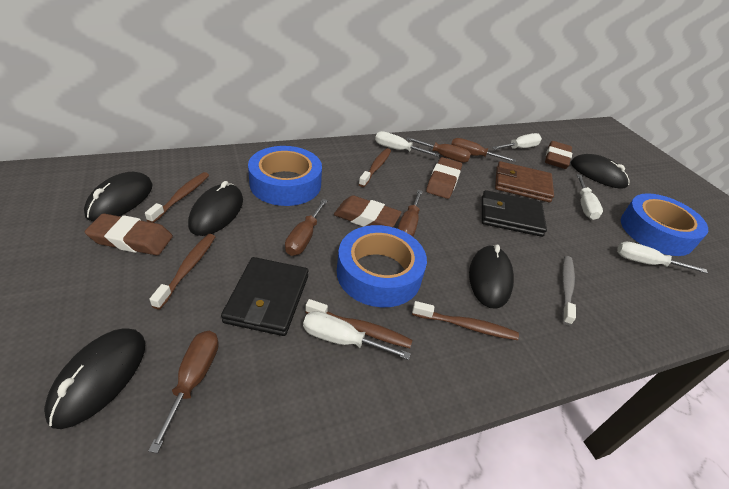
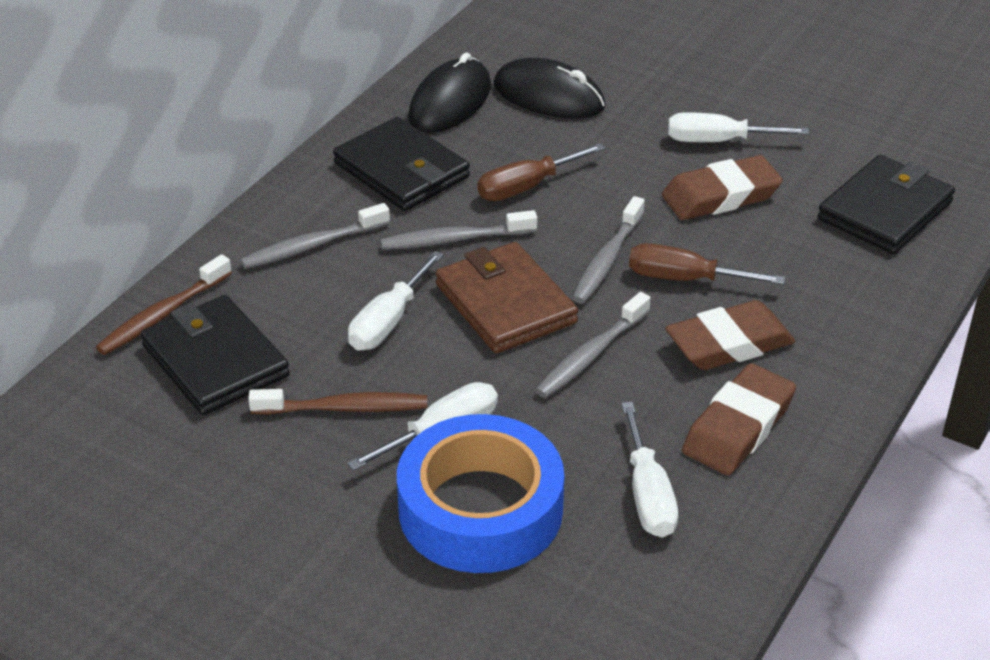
black mouse: [44,328,145,429] [84,172,153,221] [188,181,243,236] [469,245,514,309] [571,154,629,189] = 5 -> [408,53,491,133] [494,58,605,118] = 2
black wallet: [221,257,308,336] [482,190,547,237] = 2 -> [141,295,290,415] [333,117,470,211] [818,155,955,254] = 3
blue tape: [248,146,322,206] [337,225,427,307] [621,193,708,256] = 3 -> [397,414,564,573] = 1
brown eraser: [85,213,173,255] [334,195,402,227] [426,157,462,199] [545,141,572,169] = 4 -> [662,155,783,220] [665,300,795,370] [682,363,796,475] = 3
brown screwdriver: [148,331,219,453] [285,199,328,256] [398,190,423,237] [406,137,471,163] [451,138,516,162] = 5 -> [477,143,605,201] [629,243,785,284] = 2
brown toothbrush: [145,172,209,223] [149,234,215,309] [305,299,412,348] [359,148,391,187] [412,301,519,340] = 5 -> [96,254,232,355] [248,389,427,415] = 2
grey toothbrush: [562,256,576,326] = 1 -> [240,203,390,269] [381,210,537,250] [535,292,651,398] [572,196,645,304] = 4
white screwdriver: [303,311,411,360] [375,131,440,157] [492,133,542,150] [577,174,603,220] [617,242,708,274] = 5 -> [347,382,498,470] [348,251,444,350] [621,402,678,538] [668,112,809,142] = 4

